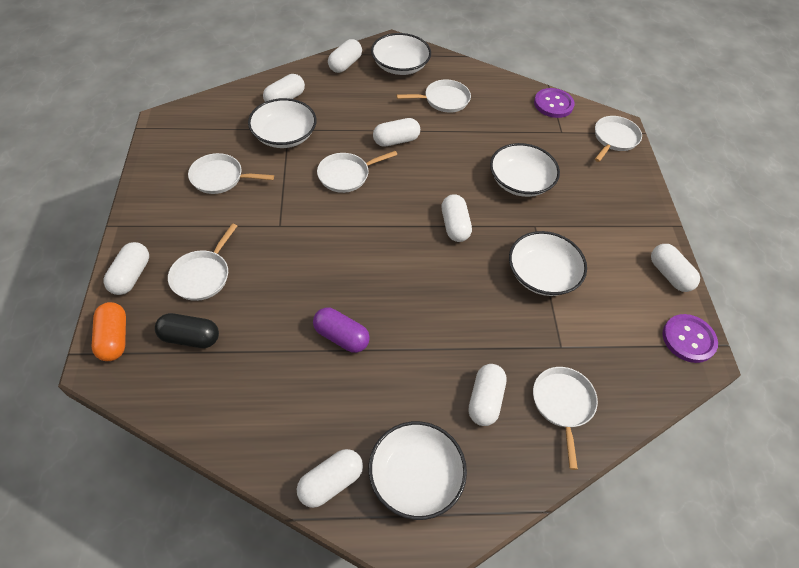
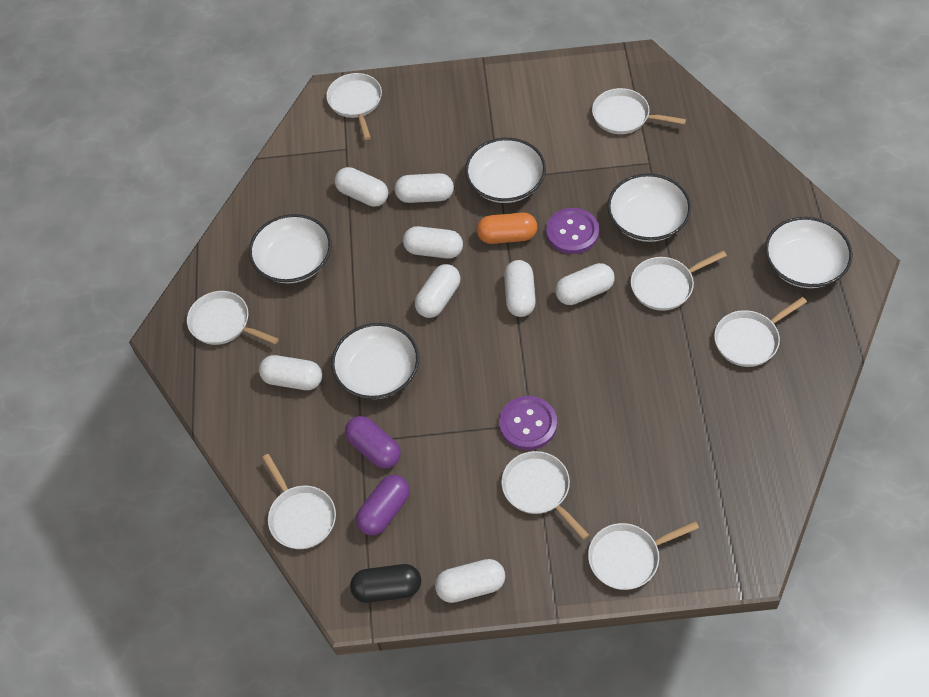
purple capsule: [313,308,370,353] = 1 -> [345,416,401,469] [356,475,410,536] = 2
white pan: [168,223,237,301] [188,153,274,194] [317,151,397,193] [396,79,471,113] [533,367,598,470] [595,116,642,162] = 6 -> [187,291,279,345] [262,454,336,549] [326,73,382,140] [501,451,589,540] [588,521,699,590] [592,88,686,134] [631,251,727,311] [714,297,807,367] = 8

